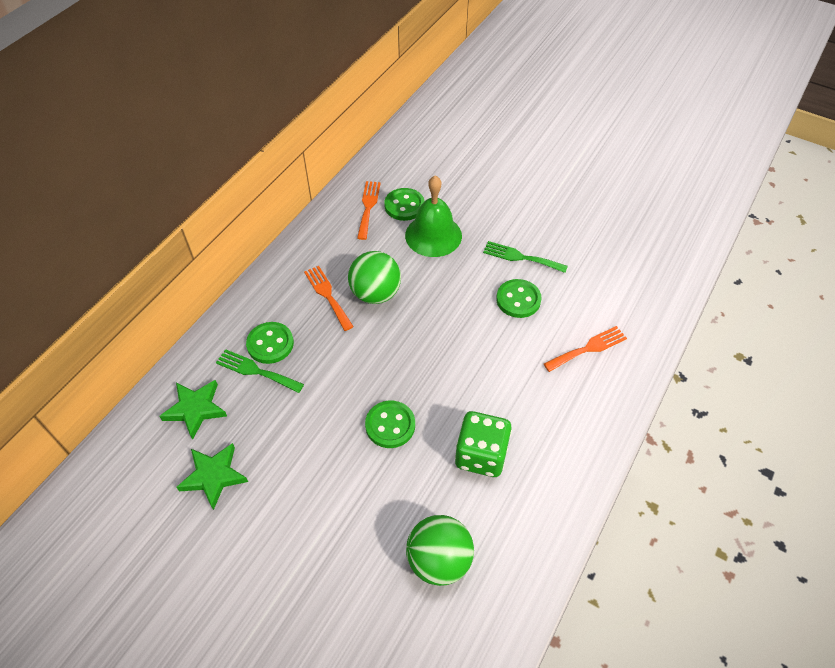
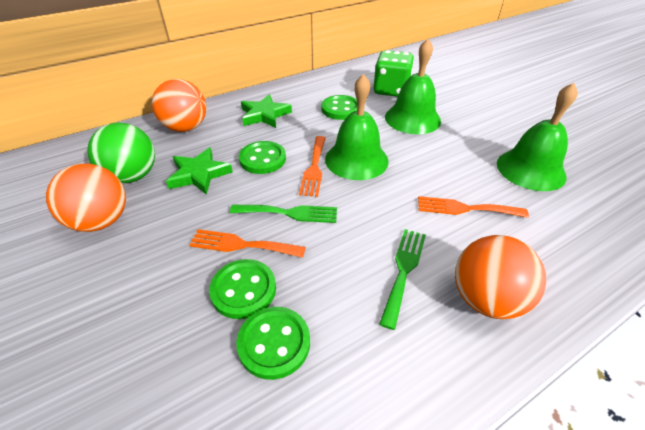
green ball: [348,251,401,304] [406,515,474,586] = 2 -> [88,123,155,183] = 1
green bell: [405,176,462,257] = 1 -> [325,74,389,180] [385,39,441,134] [497,83,578,191] = 3
orange ball: none = 0 -> [46,164,126,232] [152,79,206,132] [455,235,546,319] = 3

